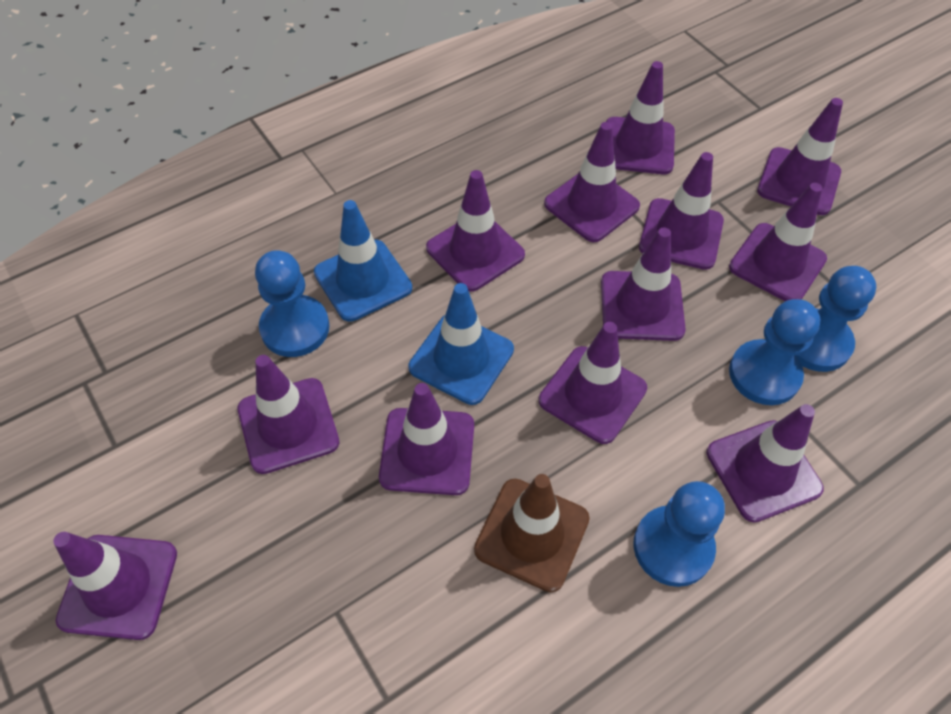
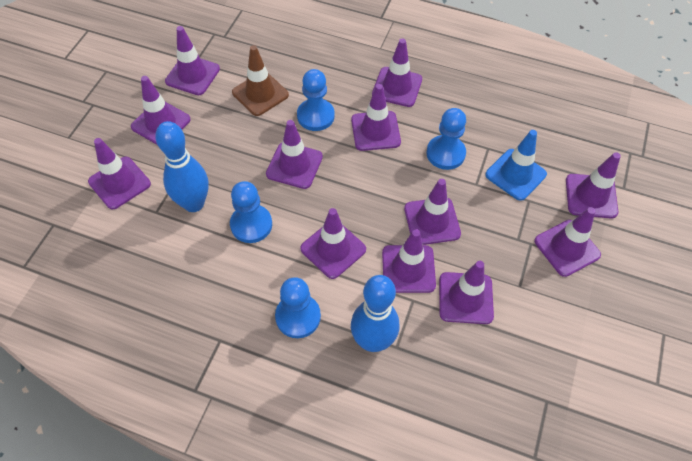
blue bowling pin: none = 0 -> [155,121,209,212] [351,275,399,352] = 2
blue traffic cone: [314,200,412,322] [409,283,514,405] = 2 -> [485,130,547,201] = 1

